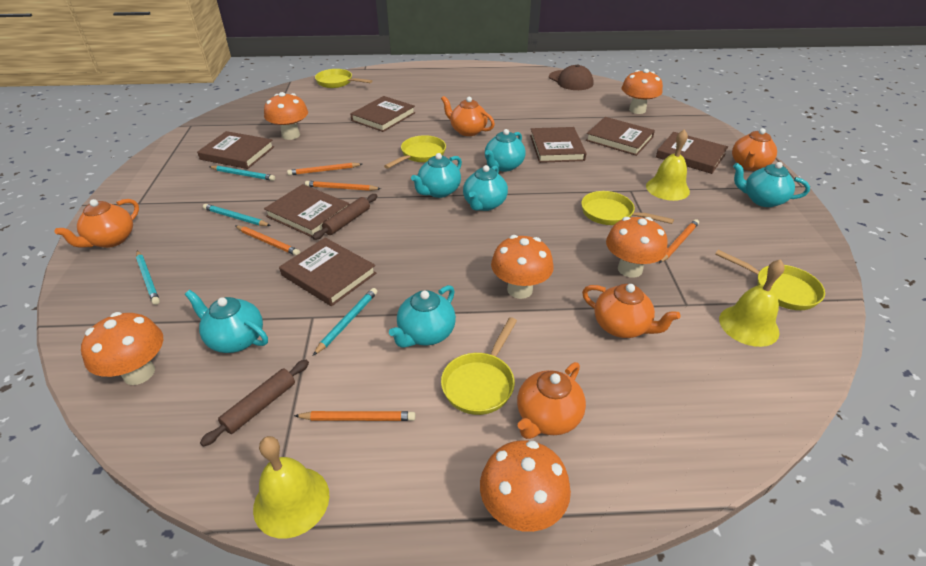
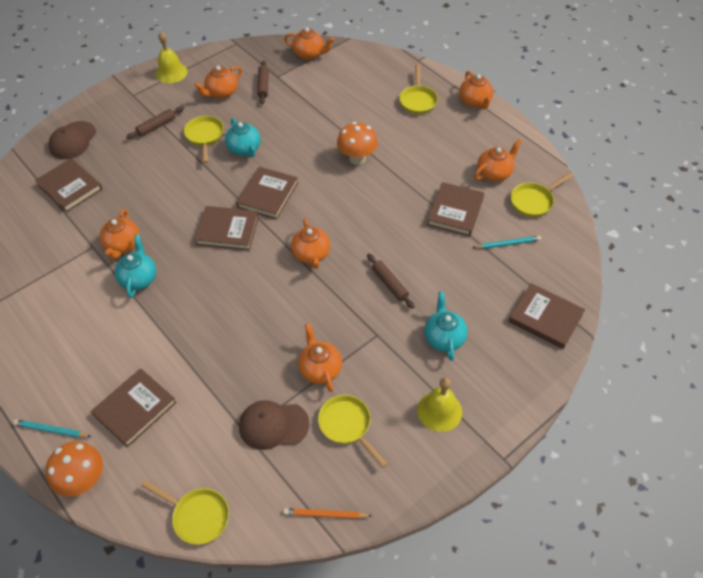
brown book: [197,131,274,169] [264,184,350,237] [279,238,376,306] [350,96,415,132] [530,127,586,163] [586,117,655,156] [656,132,728,174] = 7 -> [35,158,102,212] [91,368,177,447] [195,206,259,251] [236,167,298,220] [427,182,484,236] [508,283,585,349] = 6
brown cap: [549,64,593,90] = 1 -> [48,121,96,159] [239,400,309,450] = 2
brown rolling pin: [200,360,309,447] [312,194,377,240] = 2 -> [126,107,184,139] [257,61,269,104] [367,254,414,309] = 3
orange mushroom: [81,312,163,385] [264,92,308,140] [480,440,571,532] [491,235,554,299] [606,217,668,278] [622,69,663,114] = 6 -> [45,441,103,497] [337,122,378,165] = 2
orange pencil: [235,226,300,256] [287,163,362,175] [294,411,415,421] [305,181,381,191] [659,219,699,263] = 5 -> [283,508,372,519] = 1
orange teapot: [55,199,139,248] [441,96,495,136] [517,362,586,439] [582,284,680,338] [732,128,777,171] = 5 -> [99,209,140,260] [194,66,242,99] [284,27,334,60] [291,218,330,269] [298,323,342,392] [459,71,493,109] [474,139,522,182] = 7
turquoise pencil: [136,250,160,305] [203,204,271,226] [209,166,275,181] [313,288,377,356] = 4 -> [13,419,91,438] [472,236,541,249] = 2
turquoise teapot: [185,290,268,353] [389,285,456,348] [411,153,462,198] [463,165,508,211] [485,129,526,172] [733,162,810,207] = 6 -> [115,235,156,298] [225,118,261,157] [424,291,468,361] = 3
yellow bell: [253,436,329,538] [646,129,690,201] [719,259,785,347] = 3 -> [156,32,188,83] [417,377,462,432] = 2

